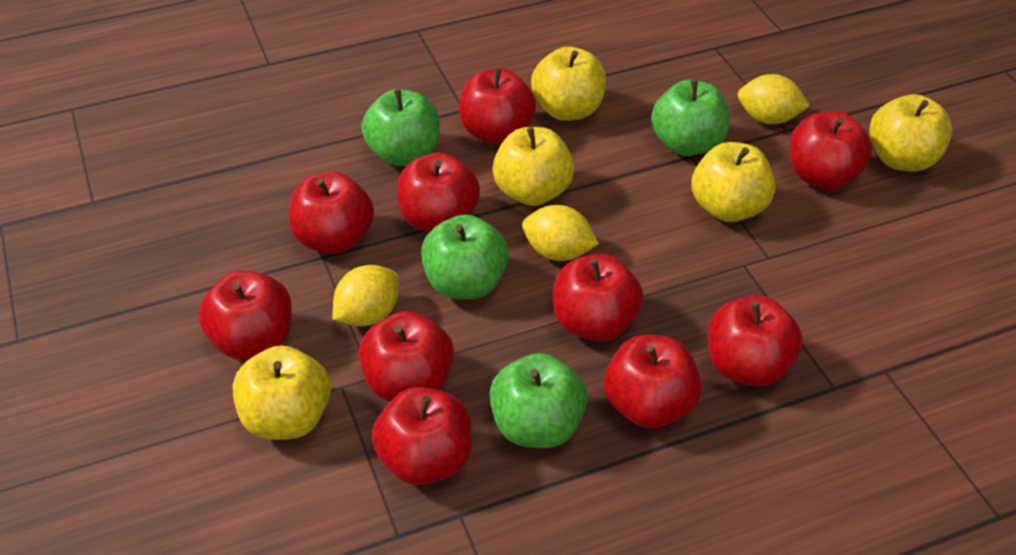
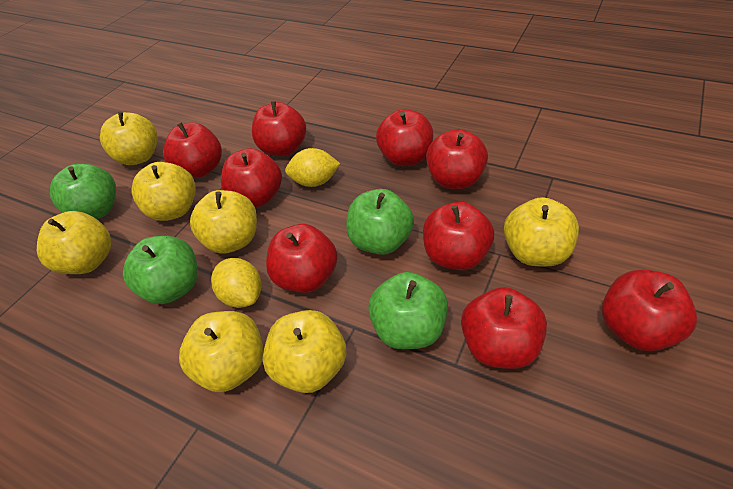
red apple: [199,271,292,360] [289,171,374,254] [359,311,454,402] [372,387,472,485] [397,152,480,232] [459,68,536,144] [553,254,644,342] [604,334,702,428] [708,295,803,387] [790,111,872,189] = 10 -> [163,122,222,178] [221,148,282,207] [252,101,306,156] [266,224,338,293] [376,109,433,166] [423,202,494,270] [426,129,488,189] [461,287,547,369] [602,270,697,351] = 9
yellow apple: [233,345,331,440] [493,127,574,206] [531,46,606,121] [692,142,775,222] [869,94,952,172] = 5 -> [37,211,111,274] [100,111,157,165] [131,162,196,221] [179,311,263,392] [190,190,257,254] [263,310,347,393] [504,197,579,267] = 7
yellow lemon: [333,265,399,326] [522,205,599,261] [738,74,810,124] = 3 -> [211,258,262,308] [285,148,340,187] = 2

